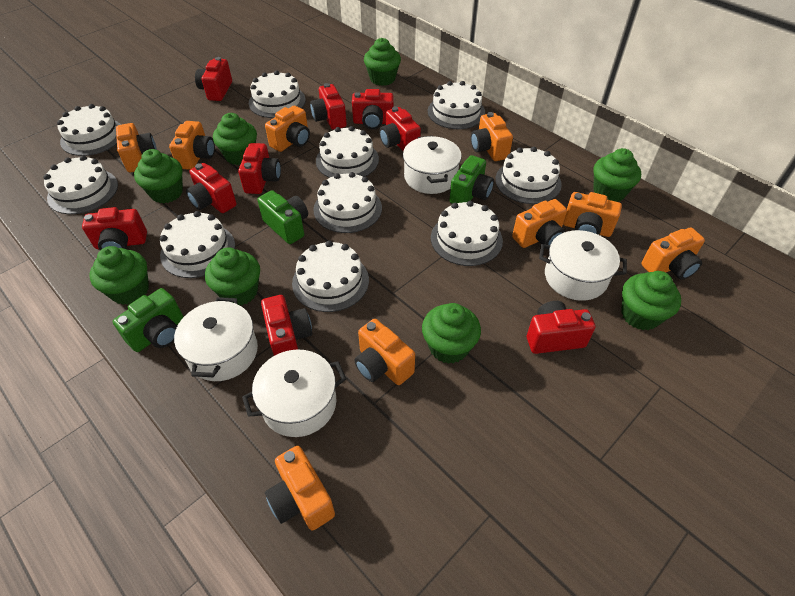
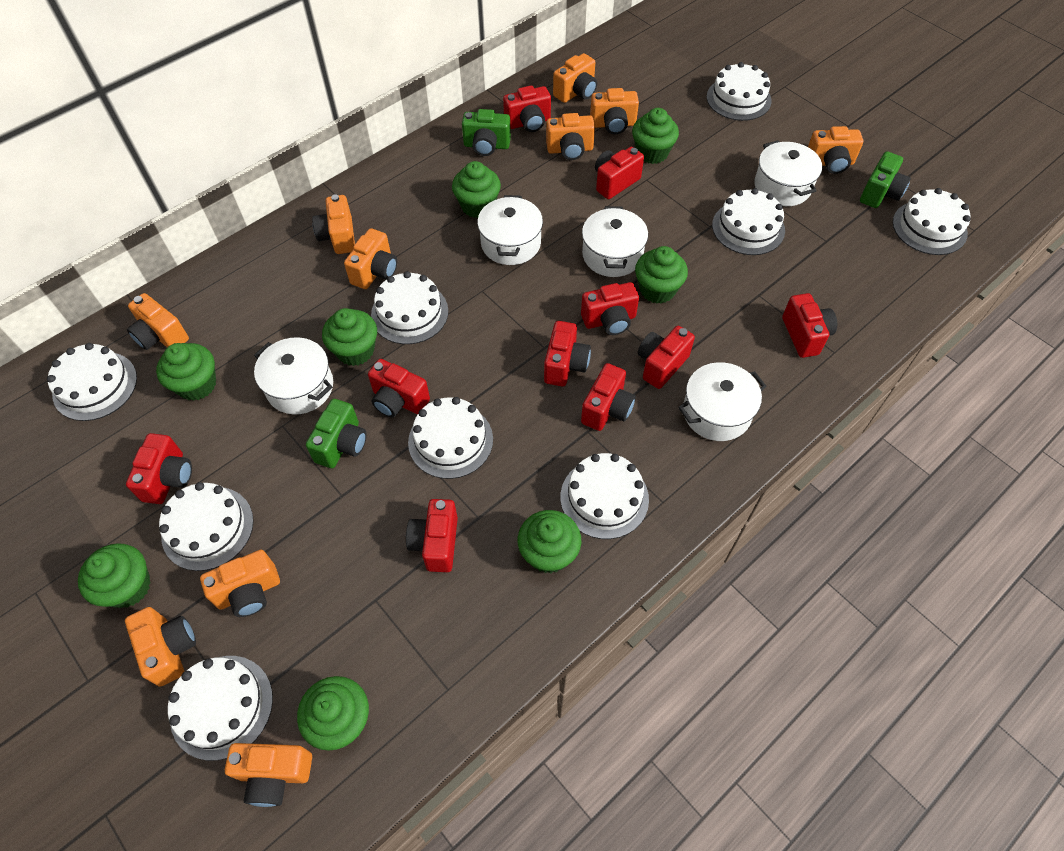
orange camera: [116,123,157,172] [169,121,215,170] [265,106,310,152] [265,446,335,530] [354,319,415,385] [471,112,513,161] [512,199,567,249] [563,192,622,237] [641,227,705,280] = 9 -> [125,607,196,687] [127,293,189,350] [200,550,280,617] [225,743,312,807] [312,194,355,254] [344,228,397,289] [546,113,595,160] [553,53,597,103] [590,88,639,134] [808,126,863,174] = 10
red camera: [82,207,147,250] [186,163,237,213] [195,57,232,101] [238,143,281,194] [261,295,312,356] [310,83,347,130] [352,89,394,129] [379,107,421,151] [527,301,596,354] = 9 -> [126,433,192,504] [368,359,430,418] [406,499,458,572] [503,86,551,132] [544,321,591,386] [581,282,639,335] [581,363,636,431] [595,147,644,199] [638,326,695,389] [782,293,837,358] = 10
white cake: [43,155,118,214] [57,104,121,156] [160,211,235,278] [249,71,306,118] [292,241,369,312] [313,172,382,233] [316,126,379,178] [428,81,485,129] [431,201,503,266] [495,147,562,204] = 10 -> [47,343,137,421] [159,482,254,571] [168,656,273,761] [371,271,448,344] [408,397,493,479] [561,453,649,539] [707,62,772,121] [712,188,785,255] [893,188,971,255] = 9
white pot: [174,297,258,381] [242,349,346,437] [403,136,462,194] [539,230,627,301] = 4 -> [254,337,333,415] [477,195,543,265] [582,206,648,277] [678,362,767,441] [754,140,822,206] = 5

